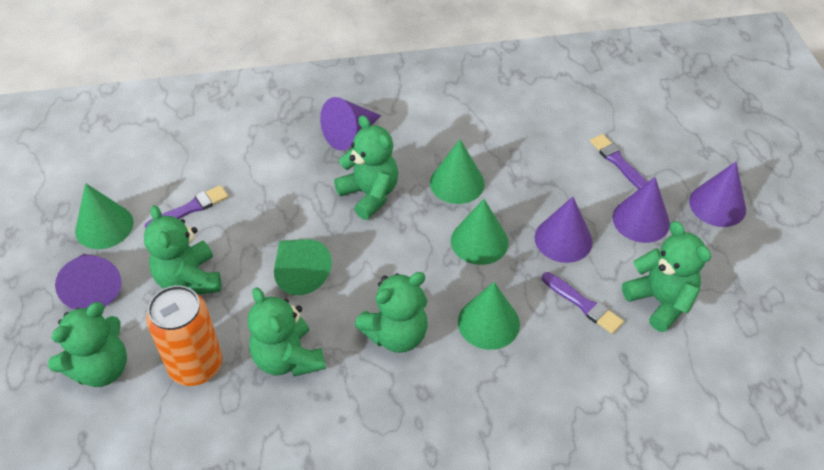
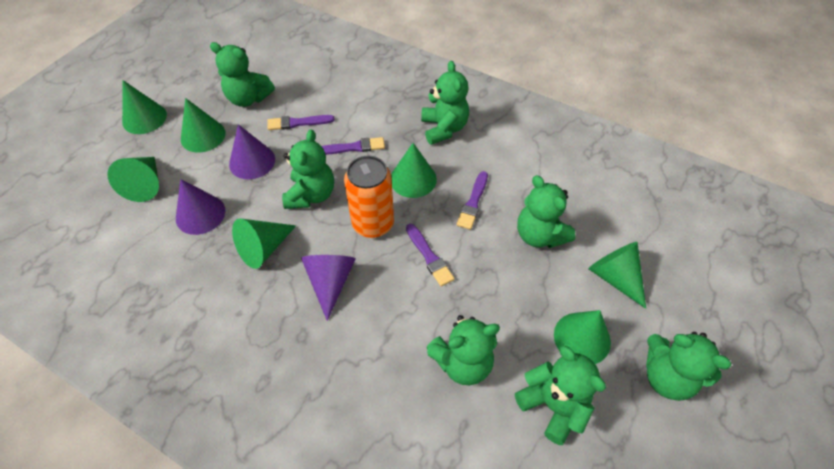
green cone: [75,183,134,249] [274,239,332,295] [430,139,485,204] [451,199,509,265] [458,282,520,350] = 5 -> [107,157,159,202] [122,80,167,134] [181,98,226,153] [232,219,296,269] [391,143,437,198] [554,310,611,364] [588,242,646,309] = 7
green teddy bear: [48,302,127,387] [144,205,221,294] [248,287,326,377] [334,115,398,220] [354,272,428,353] [622,221,711,332] = 6 -> [210,42,275,107] [282,129,334,209] [421,61,469,145] [427,315,500,385] [515,346,606,445] [517,175,575,248] [646,332,732,401] = 7
purple brush: [145,185,228,228] [542,272,624,334] [590,134,648,189] = 3 -> [267,115,335,130] [322,137,385,155] [406,224,455,286] [457,171,488,230] = 4
purple cone: [55,254,121,310] [320,97,381,151] [535,197,593,263] [612,177,670,243] [689,162,746,227] = 5 -> [176,179,225,235] [229,124,275,179] [301,255,356,321] = 3

